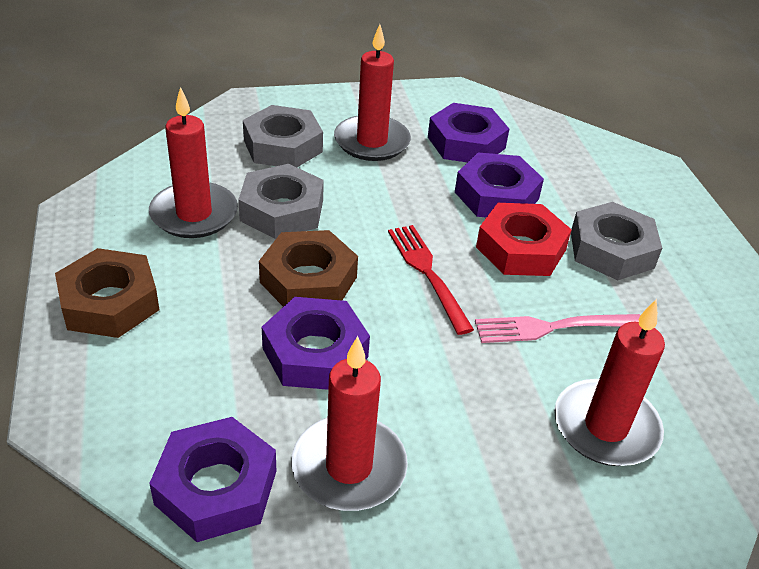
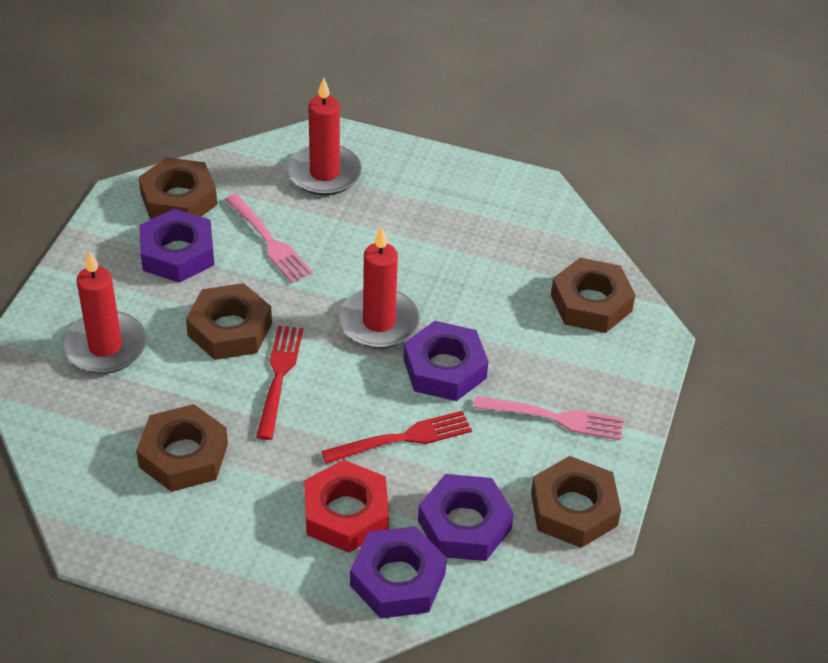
brown nut: [55,248,160,338] [259,230,358,307] = 2 -> [136,404,228,492] [139,157,217,220] [186,283,272,360] [531,456,621,548] [551,258,635,333] = 5
grey nut: [238,164,324,239] [243,105,323,167] [571,202,662,280] = 3 -> none = 0
pink fork: [475,314,641,343] = 1 -> [225,194,313,283] [473,396,624,440] = 2
red candle: [149,87,238,238] [291,336,408,511] [334,24,411,161] [554,299,665,466] = 4 -> [62,250,147,374] [288,77,362,196] [339,226,420,349] = 3
red fork: [388,225,474,335] = 1 -> [256,325,303,440] [321,410,472,464] = 2

